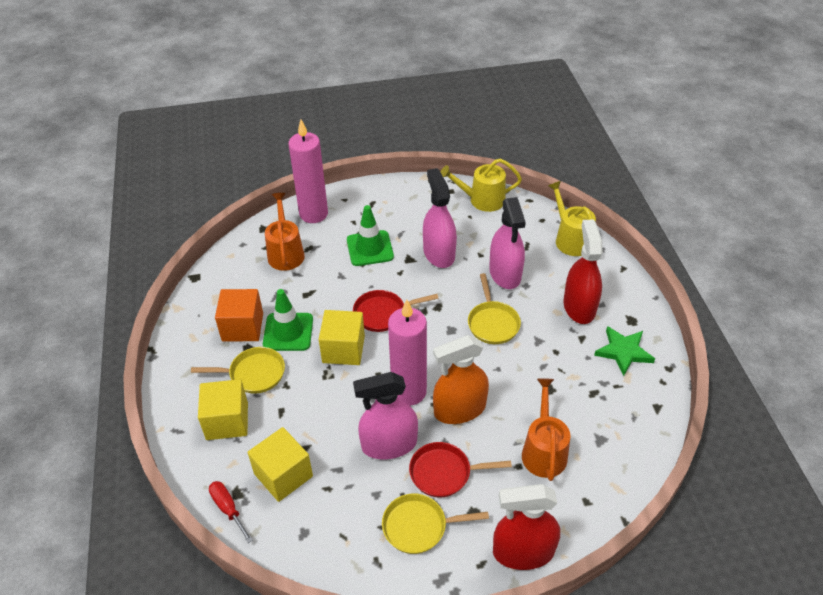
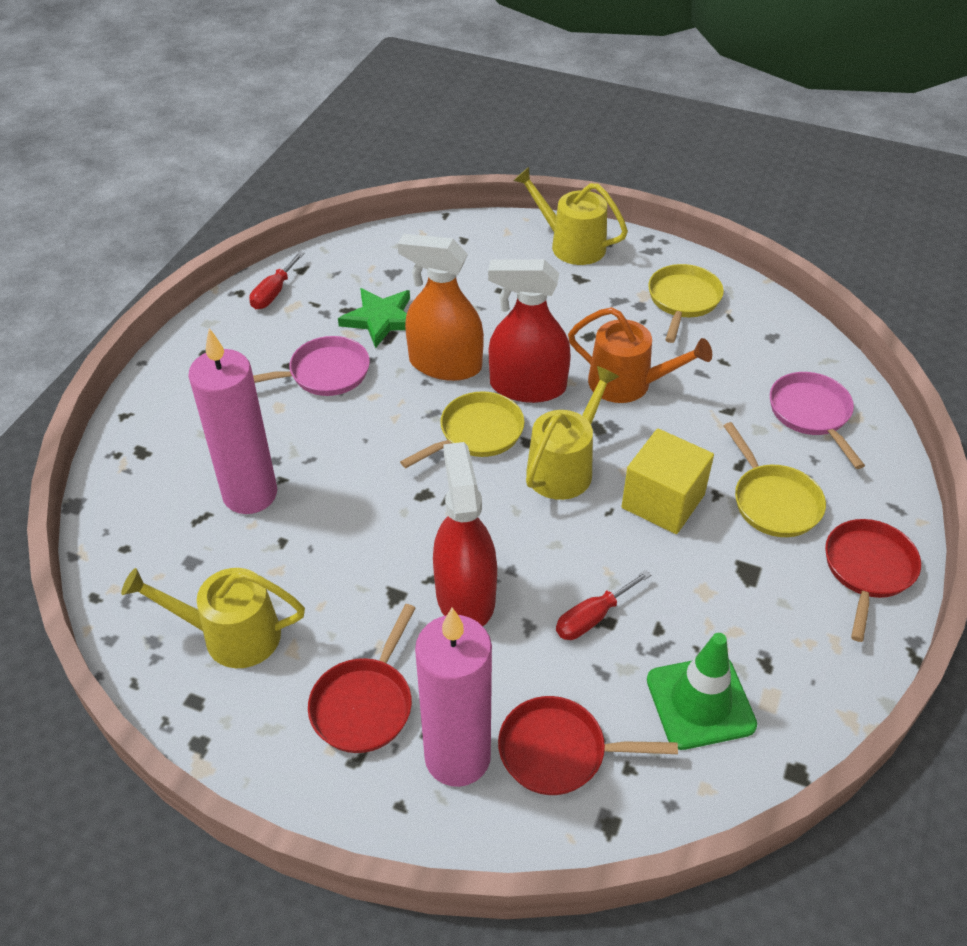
green traffic cone: [263,289,313,351] [347,205,394,266] = 2 -> [647,633,757,750] = 1
orange cube: [215,289,263,342] = 1 -> none = 0
orange watering can: [265,193,305,271] [522,378,570,481] = 2 -> [568,307,712,403] = 1
pink pan: none = 0 -> [253,336,370,396] [770,372,865,469] = 2
pink spray bottle: [353,372,418,459] [423,168,457,268] [489,197,526,289] = 3 -> none = 0
red pan: [353,290,439,332] [409,442,512,497] = 2 -> [308,604,415,753] [498,696,678,795] [825,519,921,642] = 3
red screwdriver: [209,481,253,543] = 1 -> [249,251,305,309] [556,570,651,640] = 2
yellow cube: [198,379,248,440] [247,427,313,502] [319,310,365,365] = 3 -> [621,428,714,534] = 1
yellow watering can: [441,159,522,212] [548,181,596,256] = 2 -> [121,568,305,668] [513,167,628,265] [526,366,619,500] = 3

